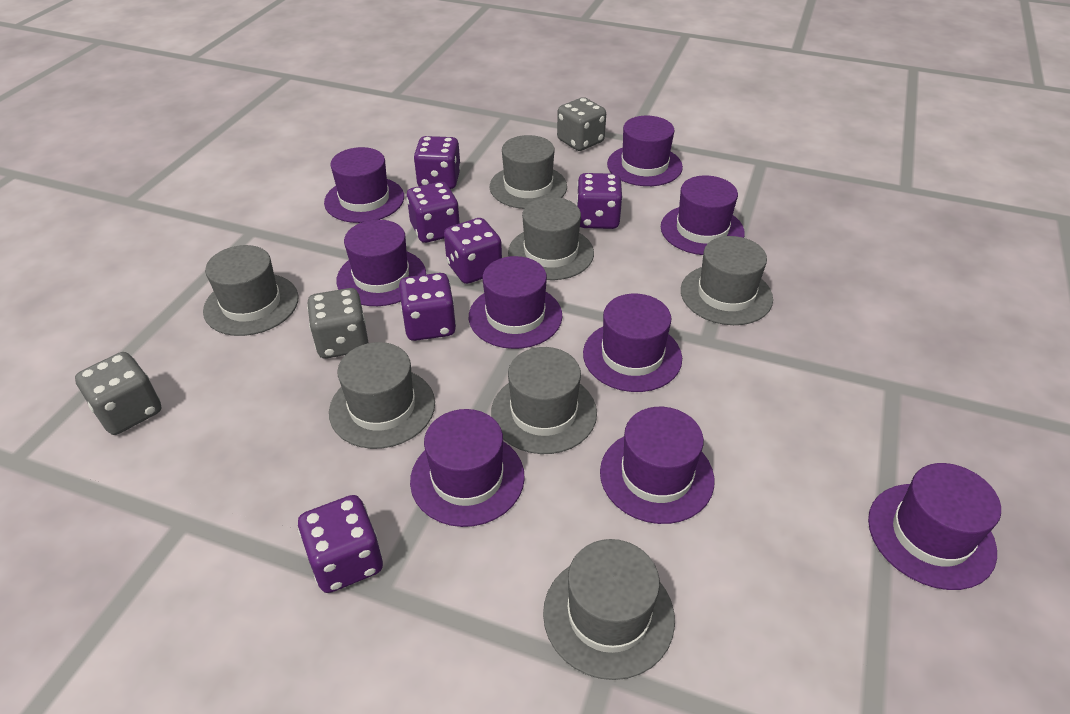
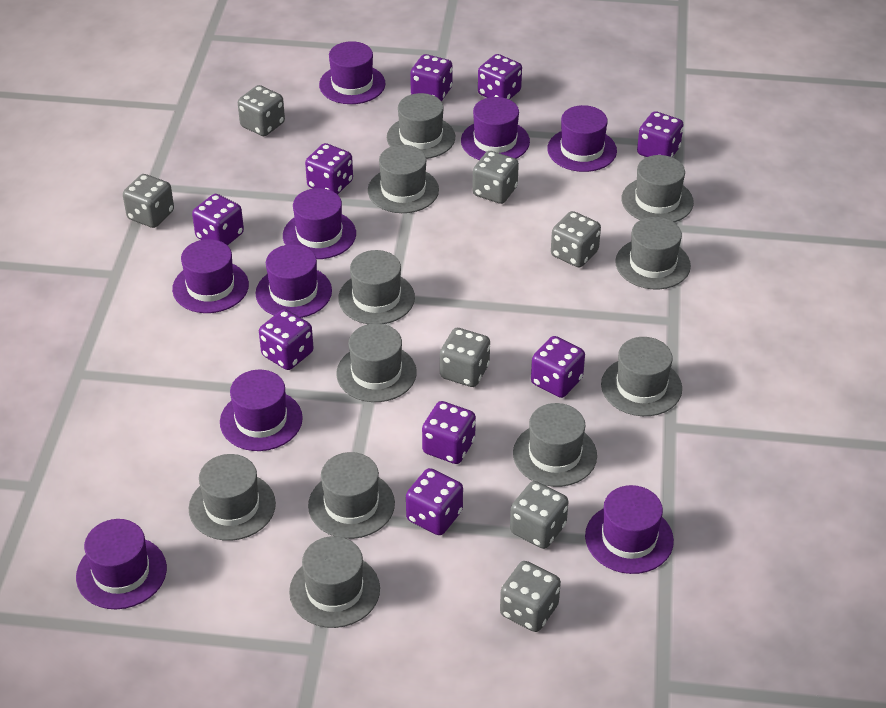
grey dice: [75,352,161,435] [307,288,369,359] [557,97,606,151] = 3 -> [123,174,174,228] [238,85,285,136] [440,328,490,387] [472,151,519,204] [500,561,561,632] [510,481,569,549] [551,211,601,268] = 7
grey hat: [203,245,299,336] [329,342,435,449] [489,135,567,209] [491,347,597,454] [508,197,594,280] [543,539,675,680] [681,236,773,325] = 7 -> [189,454,276,541] [289,536,380,628] [308,452,395,539] [336,323,417,402] [338,250,415,324] [368,145,439,213] [387,93,455,159] [513,403,597,487] [601,337,682,416] [615,217,691,290] [622,155,694,222] = 11
purple dice: [298,495,383,593] [399,273,456,341] [407,182,460,243] [414,136,461,189] [444,218,502,284] [576,173,623,229] = 6 -> [192,194,244,246] [259,309,314,370] [305,143,353,195] [406,468,463,535] [410,54,452,101] [422,401,476,464] [478,54,522,100] [531,336,585,398] [637,111,684,157] = 9

